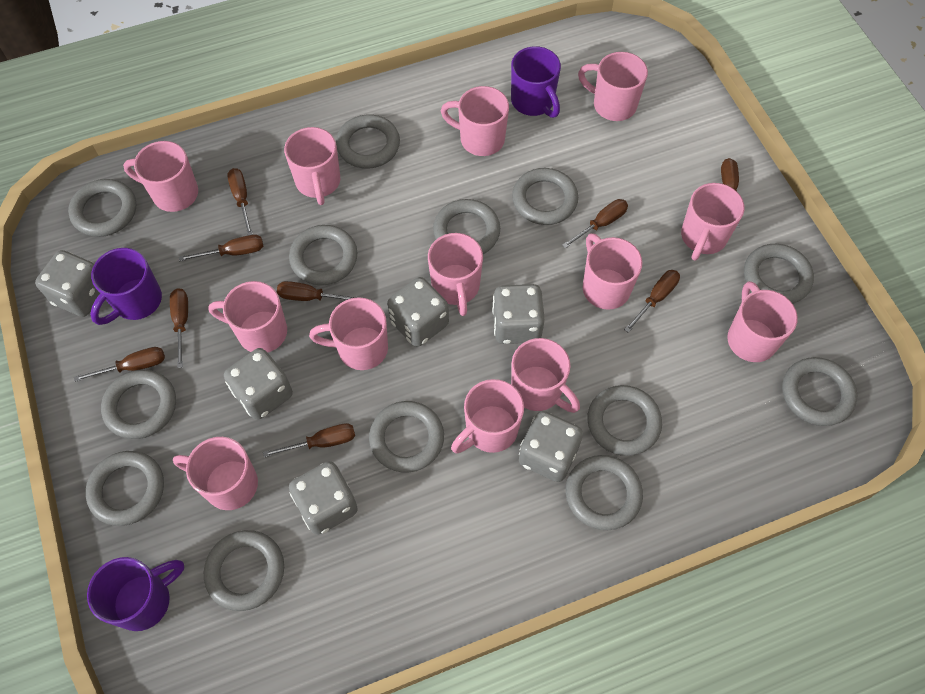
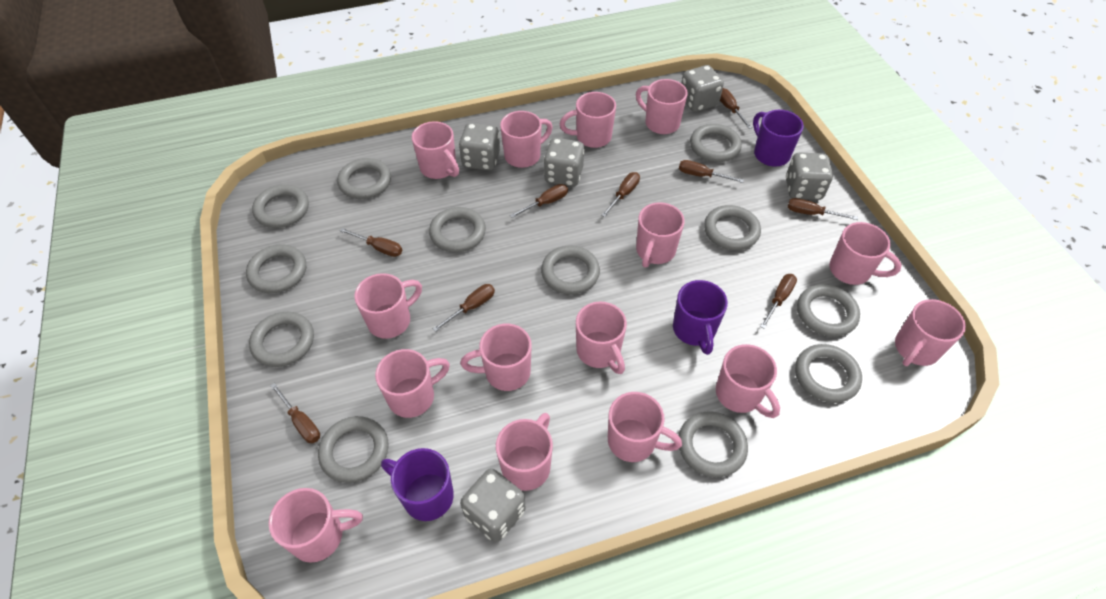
grey dice: [35,250,100,317] [224,348,293,420] [289,461,358,535] [387,277,449,347] [492,284,545,344] [519,411,583,482] = 6 -> [459,123,500,171] [460,468,526,542] [544,138,585,187] [681,65,724,112] [786,153,833,200] = 5
grey ring: [68,179,136,237] [85,451,164,526] [101,370,176,439] [204,530,284,611] [289,225,358,285] [336,114,400,169] [369,401,444,473] [433,199,500,254] [512,168,578,225] [566,455,643,530] [587,385,662,456] [744,244,814,304] [782,357,857,426] = 13 -> [246,244,306,293] [249,312,314,367] [252,185,309,228] [318,416,389,483] [337,158,391,199] [429,207,486,253] [541,246,600,295] [678,411,748,477] [690,124,742,162] [704,205,761,251] [795,344,862,403] [797,284,860,337] = 12
pink mug: [123,141,198,212] [173,437,258,510] [208,281,287,352] [284,127,340,205] [309,297,388,370] [428,233,483,316] [441,86,509,156] [451,379,524,453] [511,338,580,413] [578,52,648,121] [583,233,642,310] [681,183,745,261] [727,281,798,362] = 13 -> [269,488,363,563] [354,273,422,339] [375,349,450,418] [412,121,459,179] [460,324,532,391] [496,413,553,491] [500,111,553,168] [560,92,616,148] [576,302,627,374] [608,392,682,462] [636,79,688,134] [636,202,685,267] [716,344,780,418] [829,222,902,285] [895,299,966,366] = 15

